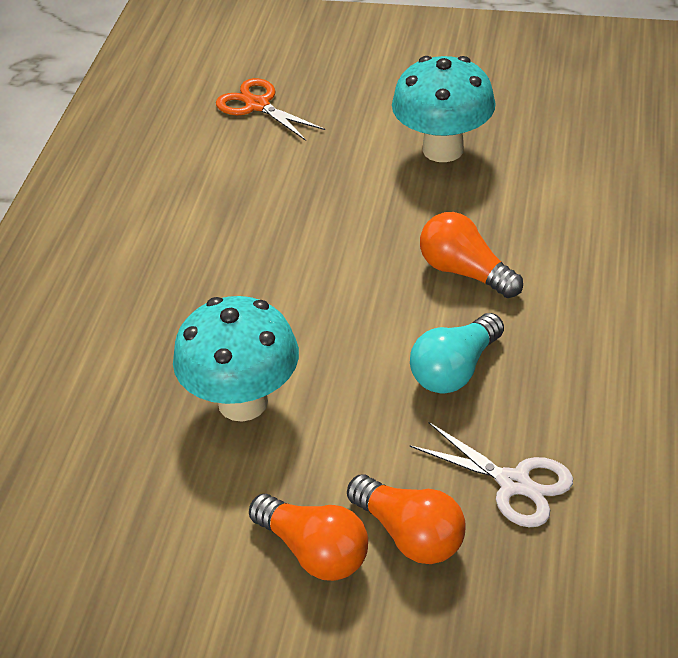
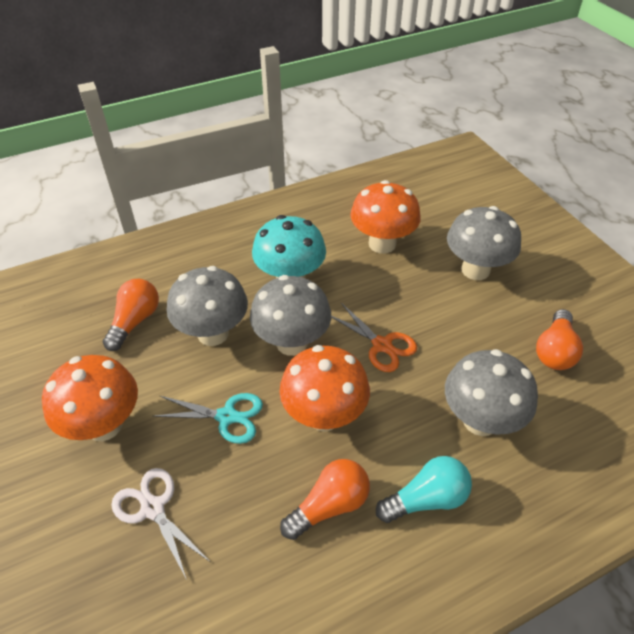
grey mushroom: none = 0 -> [167,266,248,346] [250,275,331,356] [445,349,538,436] [447,206,521,280] = 4
orange mushroom: none = 0 -> [42,355,138,441] [279,345,370,431] [350,180,421,254] = 3
turquoise mushroom: [173,296,299,422] [392,56,496,162] = 2 -> [252,215,326,278] = 1
turquoise scissors: none = 0 -> [152,393,263,444] = 1

